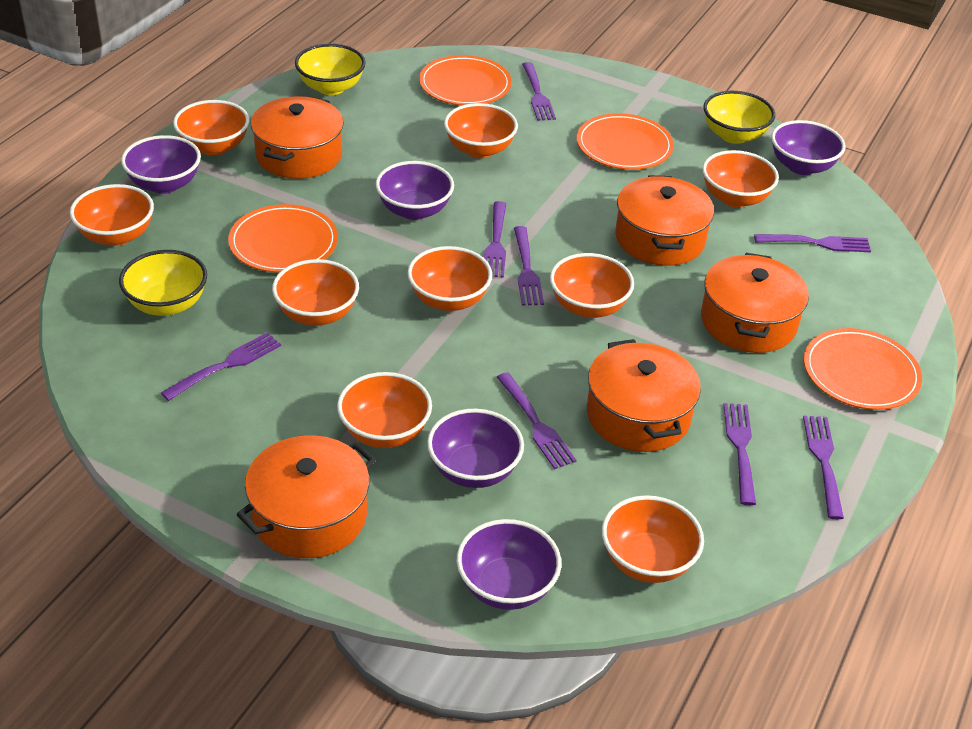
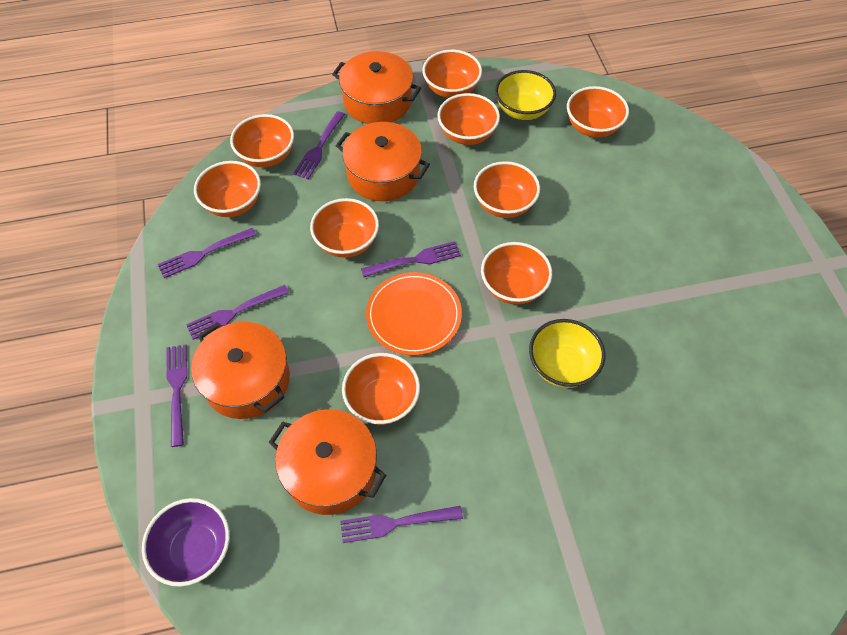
orange plate: [228,204,338,273] [419,55,512,105] [577,113,674,170] [804,328,922,410] = 4 -> [366,272,462,355] = 1
orange pot: [236,435,376,558] [251,96,344,179] [587,339,701,452] [615,175,714,266] [701,253,809,353] = 5 -> [191,322,290,419] [269,409,386,515] [332,51,421,124] [336,122,430,201] = 4
purple bowl: [121,135,201,194] [376,161,454,220] [427,409,524,488] [457,519,561,610] [771,120,845,175] = 5 -> [142,498,230,587] = 1
purple fork: [161,332,281,401] [484,201,506,278] [497,372,577,469] [514,226,544,306] [522,62,556,121] [723,403,756,505] [754,234,871,252] [803,416,844,520] = 8 -> [158,228,256,278] [166,344,187,447] [186,285,289,340] [293,111,345,179] [340,506,463,543] [361,241,461,277] = 6
yellow bowl: [119,250,207,316] [295,44,366,95] [703,91,775,144] = 3 -> [495,70,556,120] [529,319,606,388] = 2

